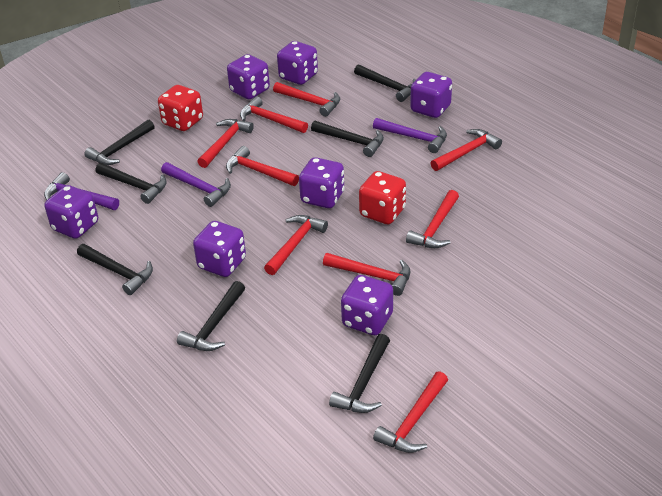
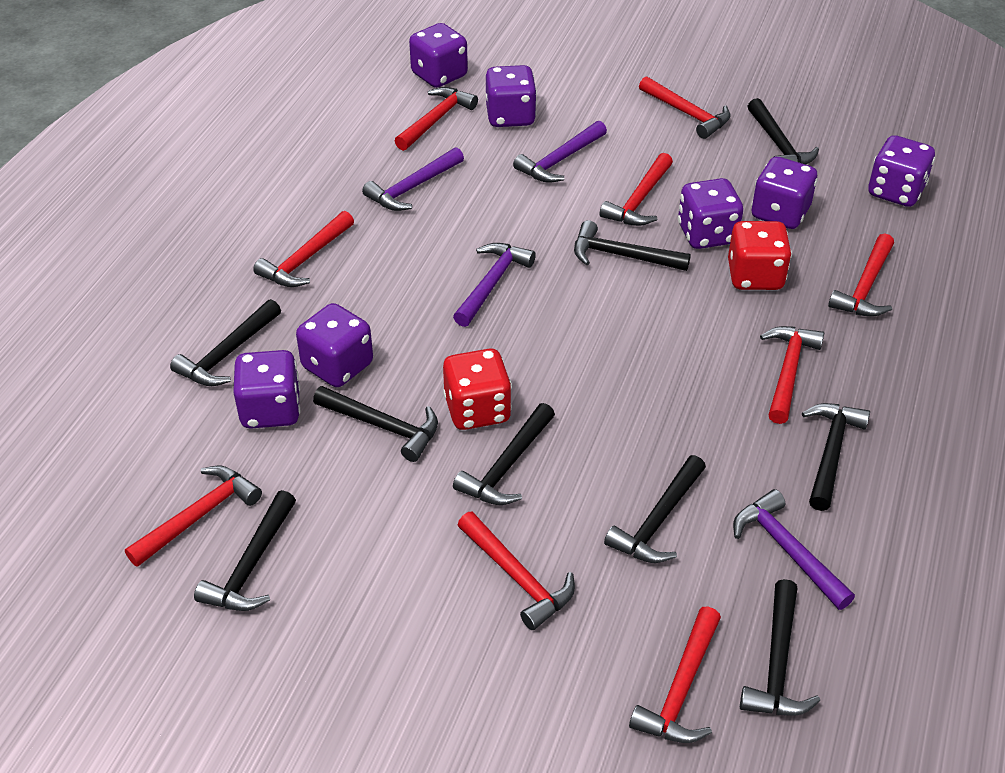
black hammer: [77,244,153,295] [85,119,155,165] [96,163,167,204] [177,281,245,351] [311,121,384,157] [329,334,390,413] [354,64,416,102] = 7 -> [170,299,281,386] [194,490,296,611] [313,386,438,462] [453,403,555,505] [574,220,691,271] [604,455,706,563] [740,579,820,716] [748,98,819,164] [802,403,870,511] = 9
purple hammer: [44,172,119,210] [161,162,231,207] [373,118,447,153] = 3 -> [362,147,464,211] [453,243,536,327] [513,121,607,183] [733,489,855,610] = 4

